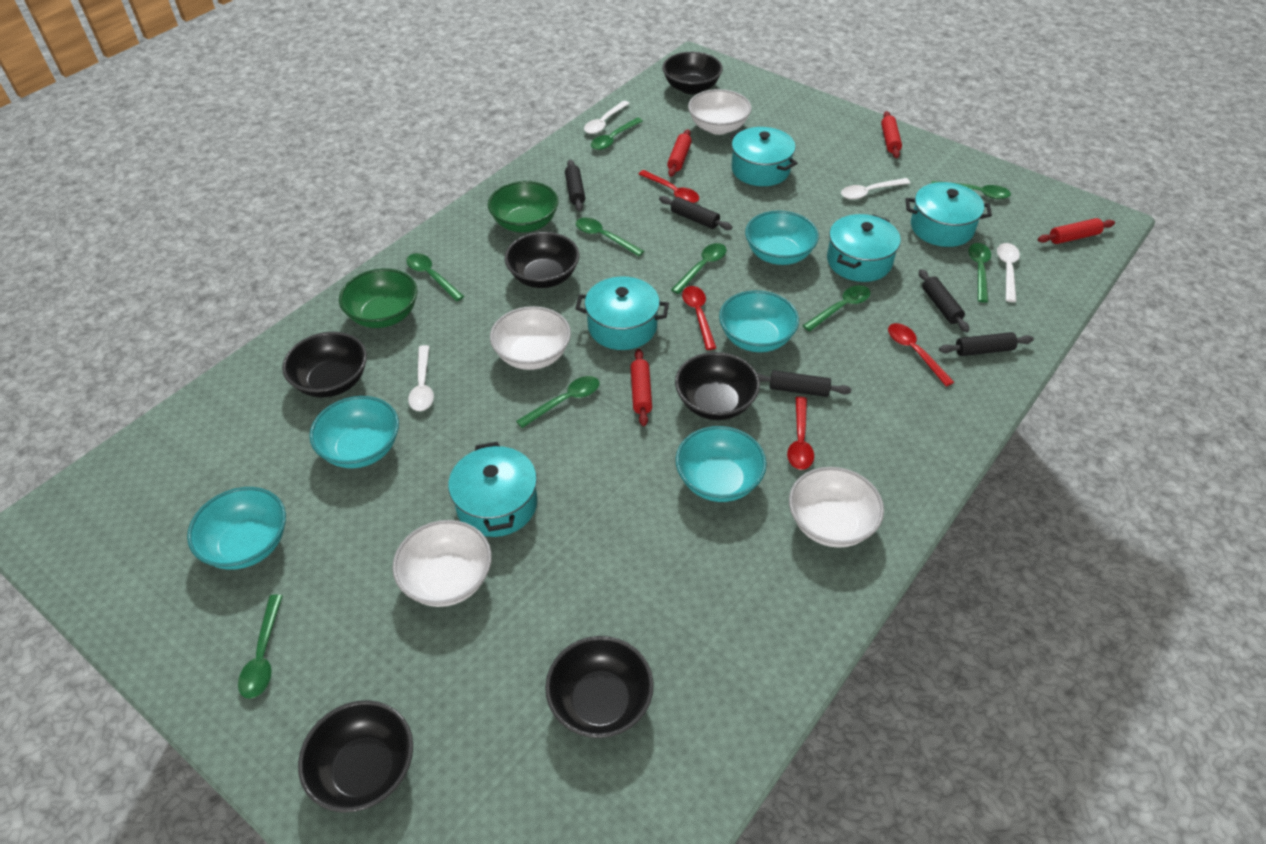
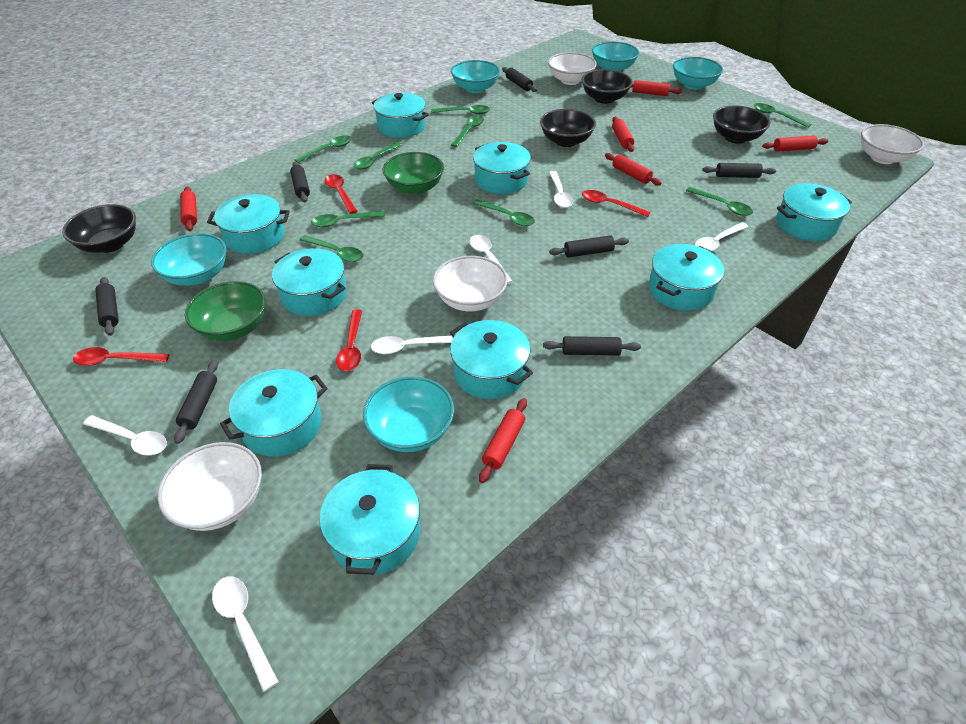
black bowl: [282,332,367,398] [298,700,413,813] [505,232,579,288] [545,636,654,738] [662,52,723,94] [675,352,760,420] = 6 -> [62,204,136,253] [540,109,596,147] [582,69,633,104] [713,106,770,144] = 4
black rolling pin: [565,160,585,211] [659,196,732,230] [757,370,851,397] [919,269,969,332] [939,332,1034,356] = 5 -> [95,277,119,336] [174,360,218,444] [290,162,310,203] [502,67,537,92] [543,336,641,356] [549,235,629,258] [702,163,776,178] = 7
red rolling pin: [630,349,652,426] [667,129,692,177] [881,111,902,158] [1038,218,1115,244] = 4 -> [180,186,197,231] [479,398,527,483] [605,153,662,186] [612,117,634,152] [630,80,682,96] [762,135,828,152] = 6
turquoise pot: [448,442,538,537] [575,277,669,350] [730,127,797,186] [827,214,901,282] [906,182,992,247] = 5 -> [207,194,290,254] [220,369,328,457] [272,248,347,316] [319,464,420,575] [372,93,429,138] [450,320,533,399] [473,142,531,194] [649,244,724,311] [776,183,852,241] = 9
white spoon: [408,345,434,411] [584,101,630,134] [841,178,910,200] [997,243,1020,302] = 4 -> [83,415,167,456] [212,576,279,692] [371,336,453,354] [469,235,513,284] [549,171,573,208] [695,222,748,251] = 6

